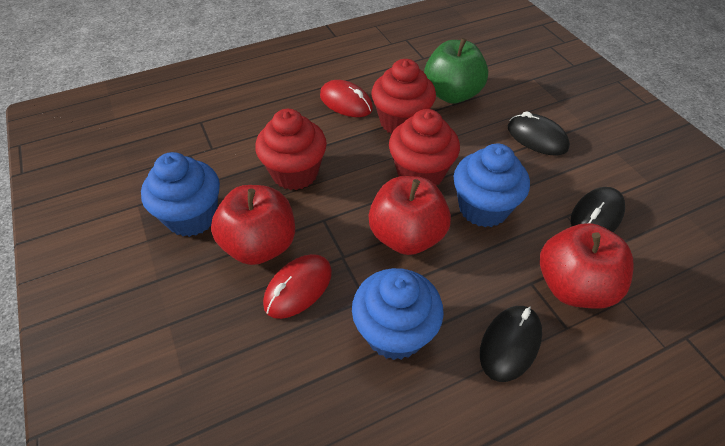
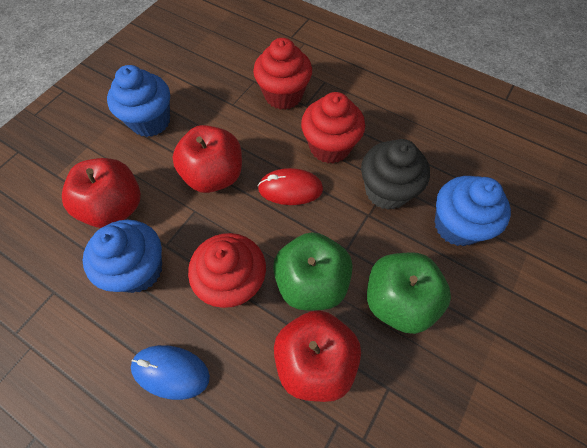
black cupcake: none = 0 -> [361,139,430,210] = 1
black mouse: [480,306,542,382] [508,111,570,156] [571,187,625,232] = 3 -> none = 0
blue mouse: none = 0 -> [131,345,210,400] = 1
green apple: [424,38,488,104] = 1 -> [273,232,353,310] [367,252,451,334] = 2
red mouse: [263,254,332,319] [320,80,373,117] = 2 -> [258,168,323,205] = 1

